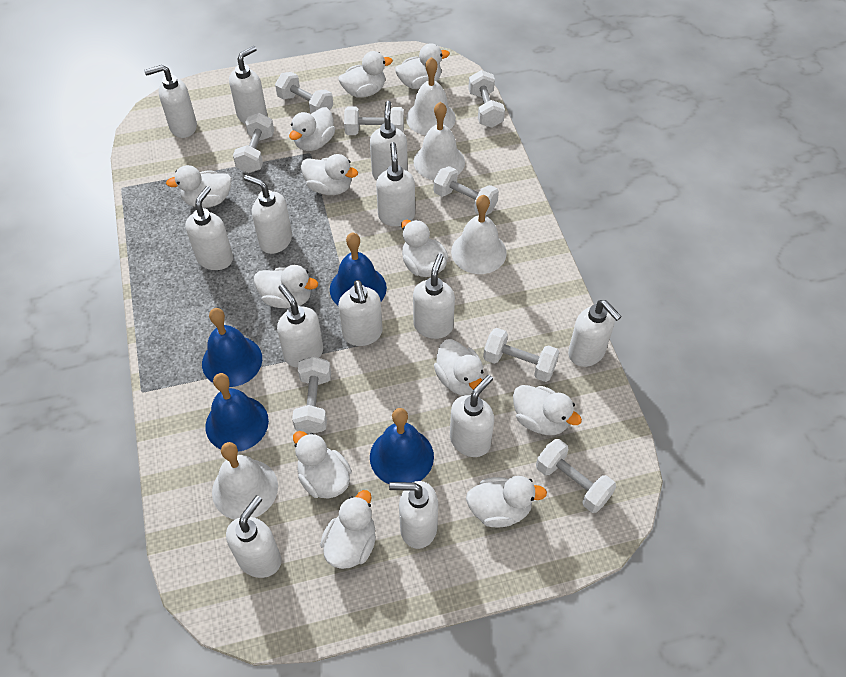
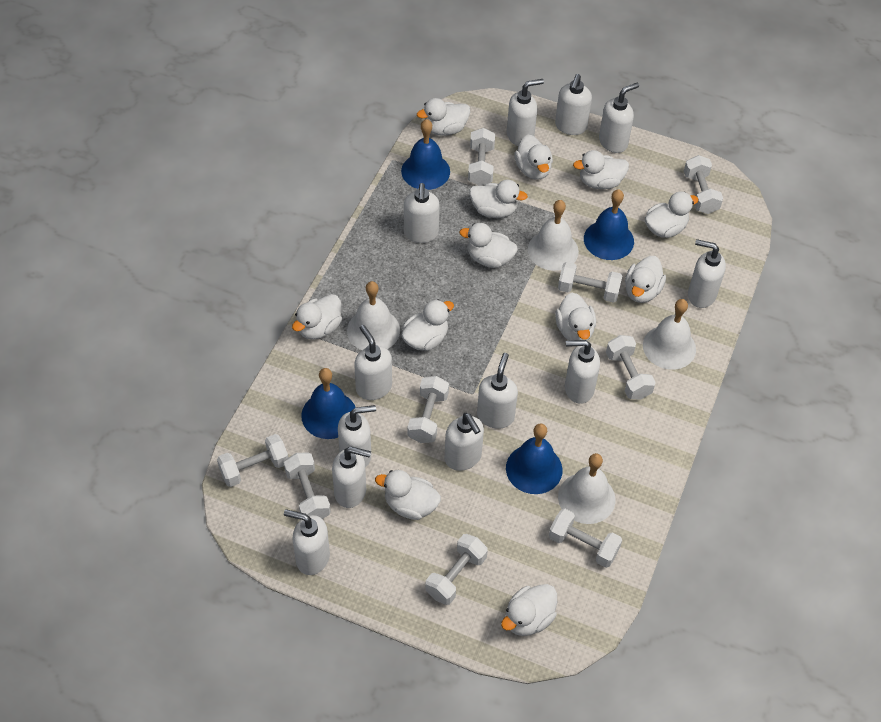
white dumbbell: [233,113,274,173] [275,72,333,114] [292,356,331,434] [344,107,404,135] [434,166,499,216] [468,70,505,128] [483,328,559,382] [536,439,616,513] = 8 -> [217,434,288,487] [284,453,331,519] [408,376,449,443] [425,534,488,605] [468,128,495,186] [549,509,622,568] [558,262,622,303] [606,335,656,400] [684,155,723,214] = 9
white soap dispenser: [144,65,197,138] [186,186,233,270] [226,495,282,578] [229,46,267,124] [244,175,292,254] [277,284,323,368] [338,280,383,346] [370,101,408,180] [376,142,415,226] [389,481,438,549] [413,254,455,339] [450,375,494,457] [568,300,622,367] = 13 -> [284,509,330,575] [332,447,371,508] [338,405,376,468] [354,325,392,400] [404,183,440,243] [445,413,484,471] [477,353,518,429] [507,79,544,146] [555,74,592,135] [565,340,600,404] [599,83,639,153] [688,239,726,308] = 12

